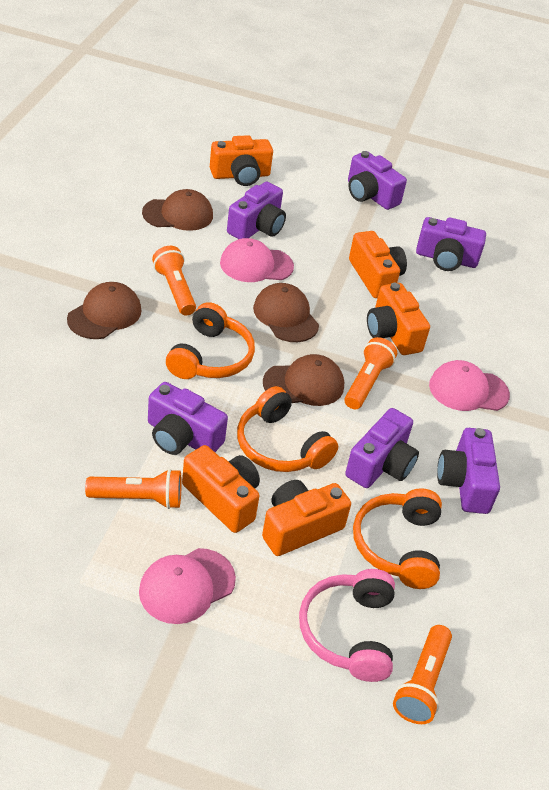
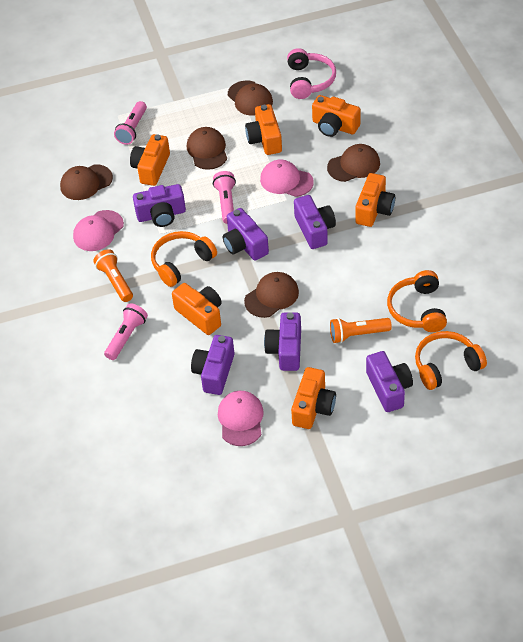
brown cap: [67,282,142,339] [142,189,213,231] [253,283,319,342] [263,354,344,406] = 4 -> [60,164,113,200] [187,127,227,170] [228,81,273,116] [244,272,299,318] [327,144,380,182] = 5
orange camera: [182,445,260,533] [210,135,273,186] [262,480,351,556] [349,231,407,298] [367,283,430,355] = 5 -> [130,134,170,186] [172,283,222,335] [245,104,282,155] [291,367,336,429] [312,95,361,137] [355,173,395,227] = 6
orange flashlight: [85,469,182,509] [152,246,196,315] [345,337,397,409] [393,625,452,724] = 4 -> [93,249,133,302] [330,318,392,343] = 2
pink flashlight: none = 0 -> [104,303,148,360] [114,101,147,145] [213,171,236,224] = 3

